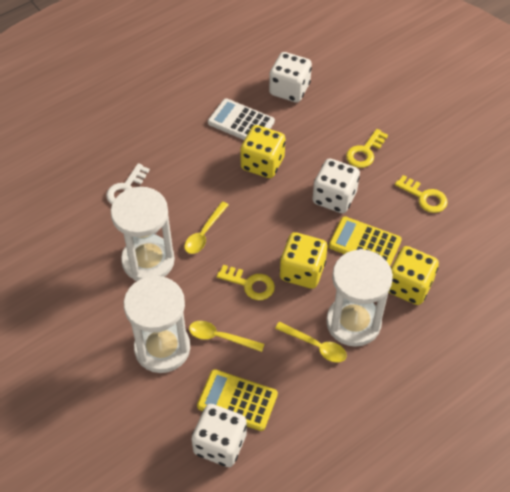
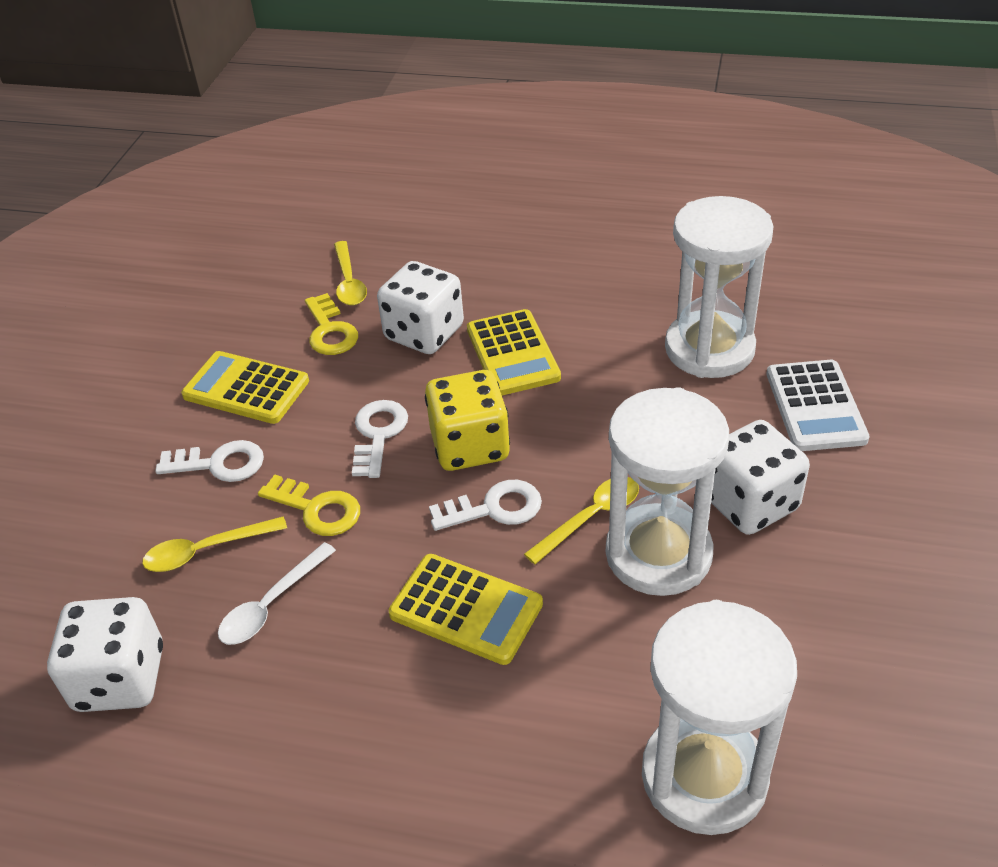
white key: [106,163,150,204] = 1 -> [155,440,264,482] [352,400,408,478] [429,480,542,531] = 3
white spoon: none = 0 -> [218,542,336,645] = 1
yellow calculator: [197,369,278,431] [329,216,402,266] = 2 -> [181,351,309,424] [389,554,543,665] [467,309,561,395] = 3
yellow dice: [240,125,285,178] [280,232,327,289] [388,246,439,305] = 3 -> [425,370,510,471] = 1
yellow key: [217,265,275,300] [346,129,388,168] [395,175,448,213] = 3 -> [258,475,360,536] [305,293,358,355] = 2

